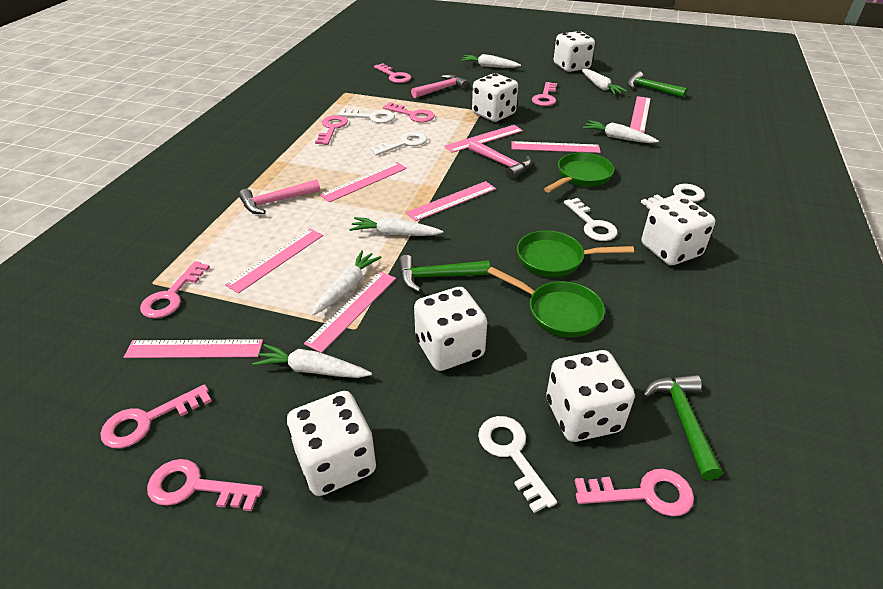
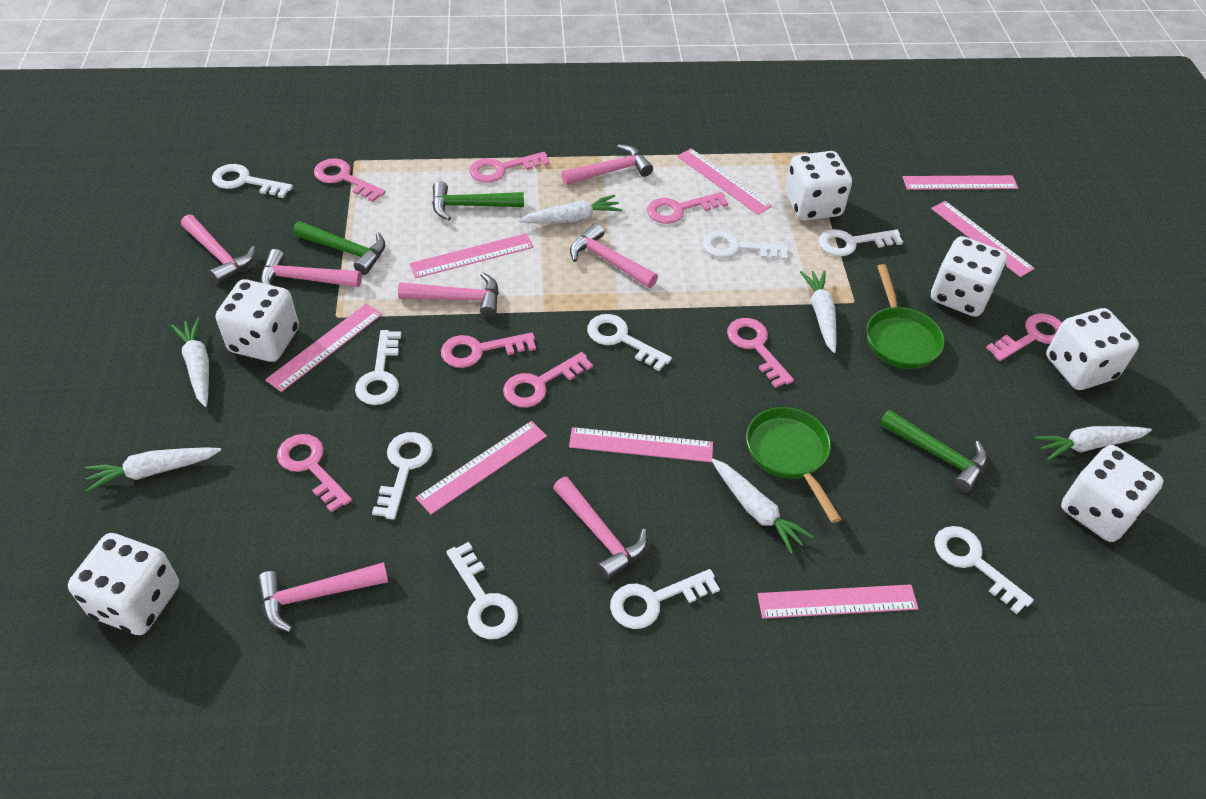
green pan: [487,267,605,337] [517,230,634,277] [544,153,614,192] = 3 -> [746,407,841,523] [866,264,945,369] = 2
pink hammer: [239,179,320,214] [411,74,469,98] [468,139,532,179] = 3 -> [181,215,256,284] [257,562,388,632] [261,249,362,287] [398,272,499,317] [553,477,648,581] [561,144,653,185] [570,223,658,288] = 7
white key: [338,109,395,123] [370,132,427,156] [478,416,557,513] [564,198,618,241] [641,184,705,210] = 5 -> [212,164,293,198] [355,330,401,405] [372,432,433,520] [446,542,518,639] [587,314,672,371] [610,569,720,629] [703,231,789,261] [819,229,903,257] [934,526,1034,614] = 9

